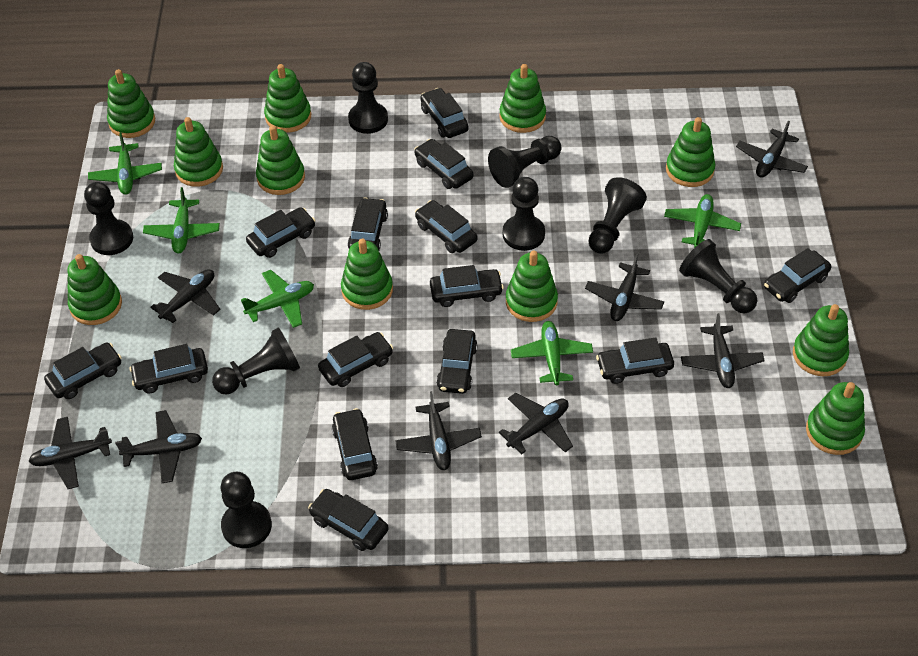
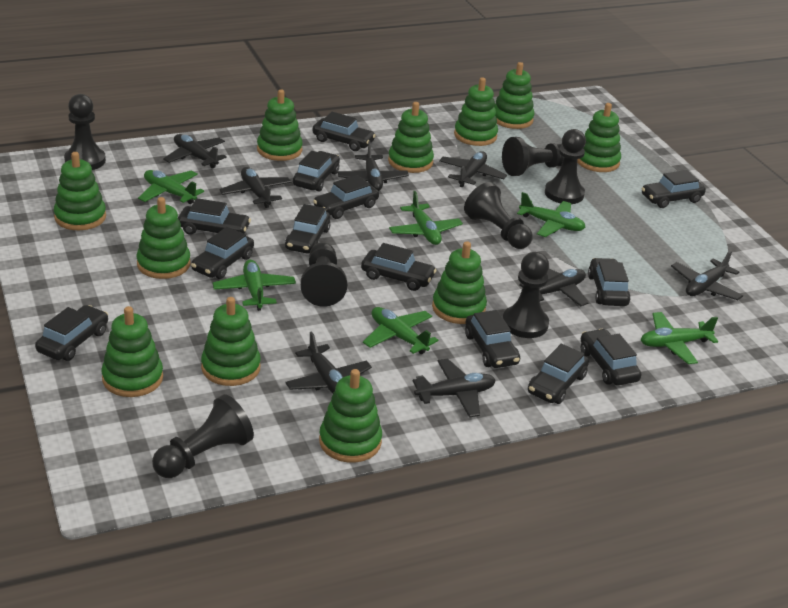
black car: [44,343,122,399] [129,344,208,394] [246,207,316,258] [308,489,389,551] [318,332,393,387] [332,408,378,480] [348,197,388,250] [414,139,473,189] [415,200,477,253] [420,88,469,138] [430,265,504,307] [437,329,478,394] [596,337,674,384] [764,248,831,303] = 14 -> [35,305,108,361] [178,198,251,235] [191,227,254,279] [285,204,331,254] [293,151,340,191] [312,112,376,151] [313,175,379,219] [361,243,436,291] [465,310,520,368] [528,344,589,404] [581,329,641,385] [588,258,631,306] [642,170,706,208] = 13
black pawn: [84,182,133,255] [212,327,300,395] [221,472,272,548] [348,62,388,134] [488,136,561,188] [503,177,545,251] [588,177,647,254] [679,239,757,313] = 8 -> [64,94,106,170] [152,394,254,478] [301,242,347,307] [464,182,533,249] [502,137,564,176] [503,252,549,338] [545,129,586,204] = 7
green plane: [88,132,162,195] [143,187,220,254] [241,270,314,328] [511,321,593,385] [664,194,741,248] = 5 -> [138,170,204,204] [213,260,296,311] [363,307,438,354] [389,191,463,245] [517,192,585,237] [641,312,718,364] = 6

